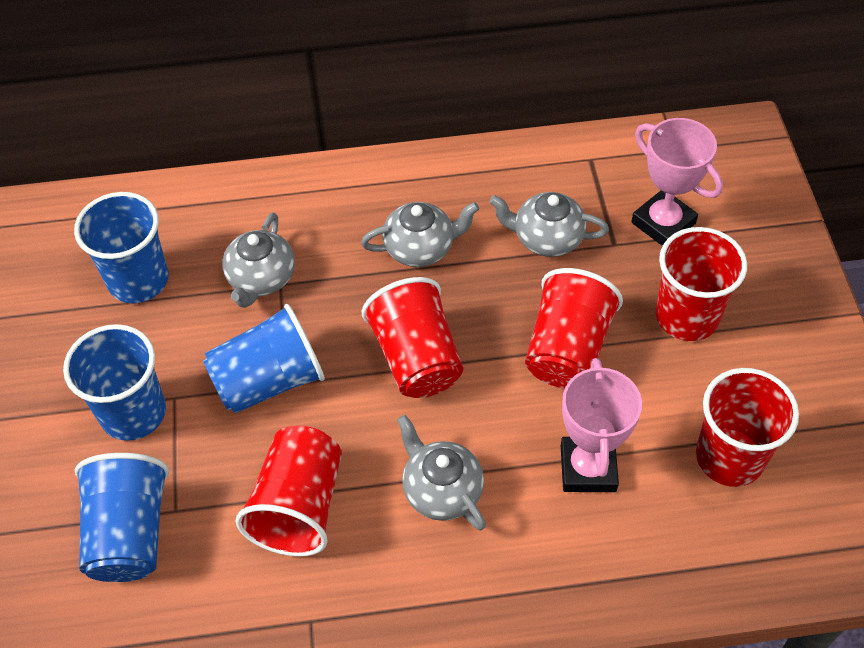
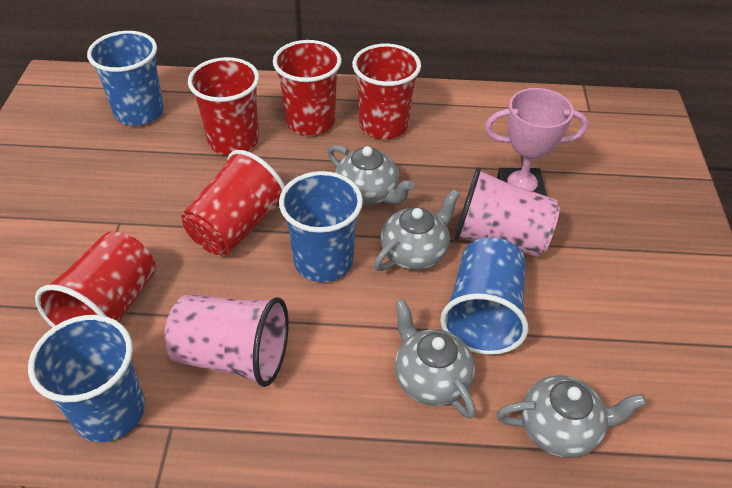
pink cup: none = 0 -> [164,295,289,387] [454,167,560,257] = 2
pink trophy: [561,358,642,492] [631,118,723,246] = 2 -> [485,88,588,196] = 1

